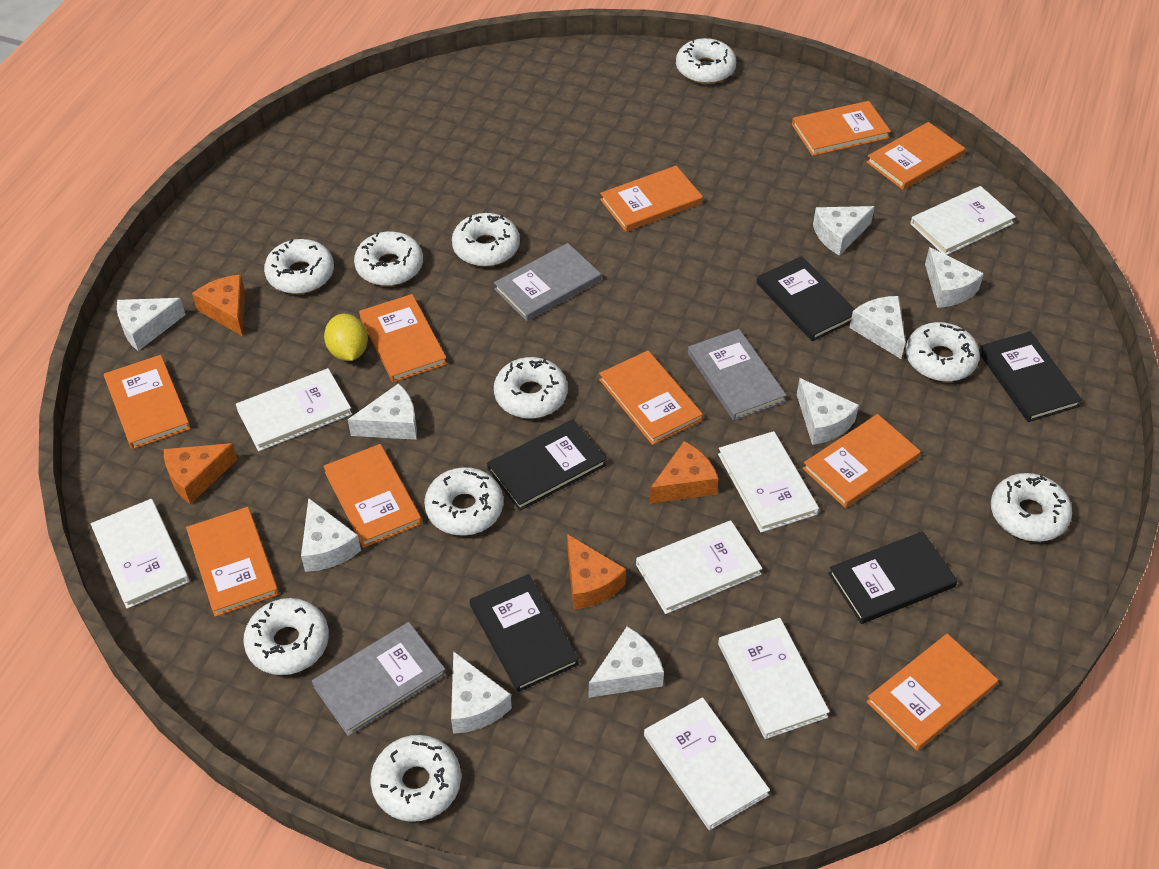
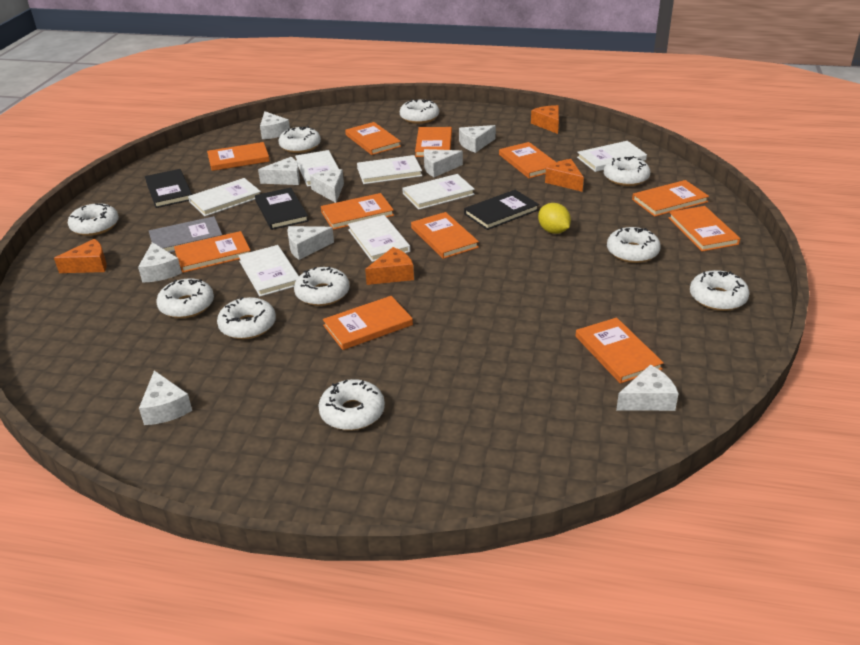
black book: [470,574,579,692] [487,420,607,511] [757,256,855,341] [828,531,958,624] [979,331,1082,422] = 5 -> [145,169,192,208] [255,187,309,230] [464,190,539,230] = 3
grey book: [312,622,446,736] [494,243,601,321] [688,329,786,421] = 3 -> [149,216,222,253] = 1
orange book: [104,355,191,449] [186,507,279,617] [323,444,422,548] [359,294,447,382] [599,351,703,445] [600,166,703,232] [792,101,891,156] [803,414,921,508] [866,634,998,751] [867,122,965,190] = 10 -> [174,231,251,273] [207,142,270,171] [321,193,394,230] [323,296,413,350] [345,122,401,155] [411,212,479,259] [415,127,452,157] [499,142,556,178] [576,317,664,384] [632,180,709,217] [669,206,740,251] = 11

